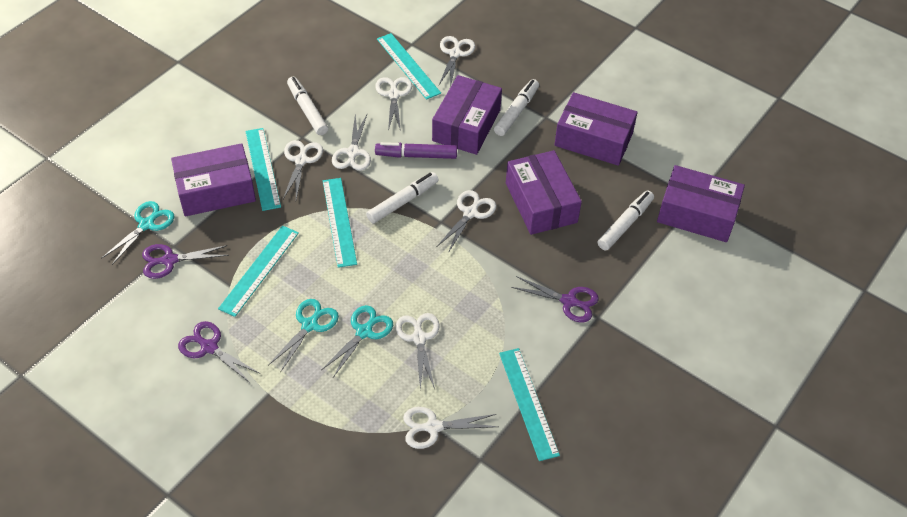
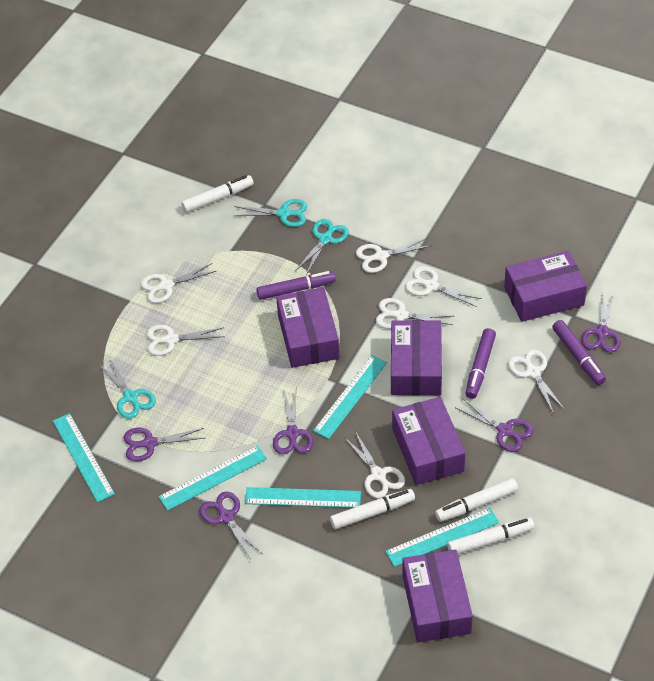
purple marker: [375,142,457,159] = 1 -> [256,271,336,300] [465,328,496,399] [552,320,606,385] = 3
purple scissors: [142,244,229,279] [178,321,259,383] [511,276,599,322] = 3 -> [124,428,204,462] [199,491,262,560] [273,390,313,454] [456,398,534,452] [581,291,621,353] = 5

